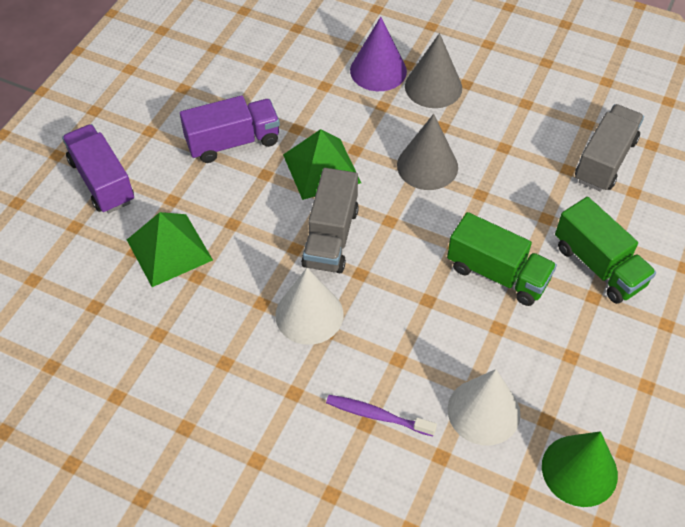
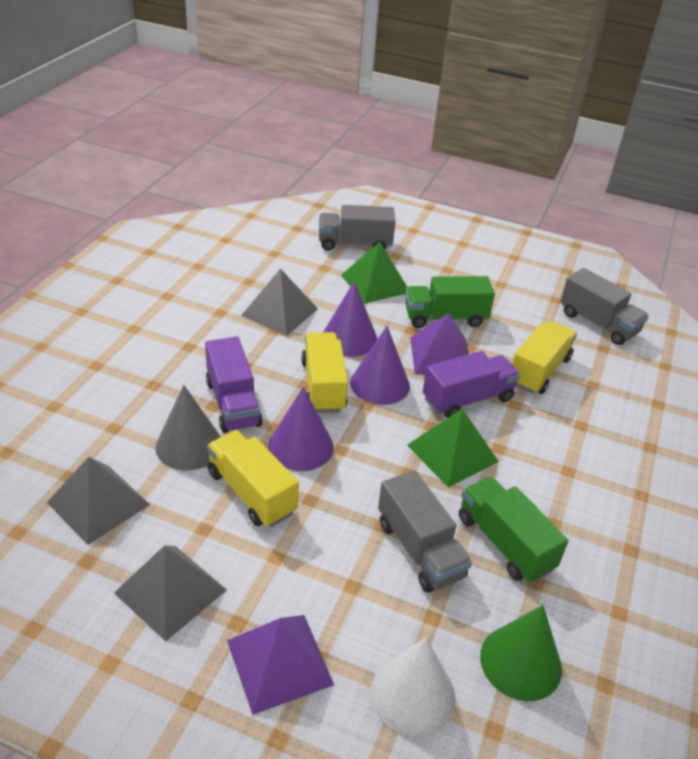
grey cone: [397,114,458,190] [405,33,462,108] = 2 -> [155,385,221,470] = 1
grey pyramid: none = 0 -> [47,457,150,545] [114,545,227,641] [241,268,318,336] = 3
grey truck: [301,168,359,273] [575,104,644,192] = 2 -> [319,205,396,251] [378,470,472,593] [560,268,649,345] = 3
purple cone: [350,16,407,91] = 1 -> [268,387,334,471] [323,281,377,357] [350,326,410,405] = 3
purple pyramid: none = 0 -> [227,615,334,715] [410,313,469,375] = 2
purple toothbrush: [326,395,437,436] = 1 -> none = 0
white cone: [275,268,343,345] [448,369,521,445] = 2 -> [370,637,455,737] = 1
yellow truck: none = 0 -> [207,430,299,527] [301,332,348,413] [512,321,577,394] = 3

